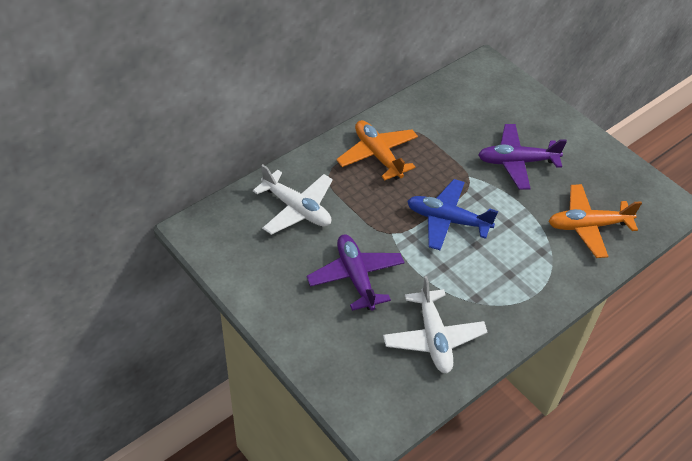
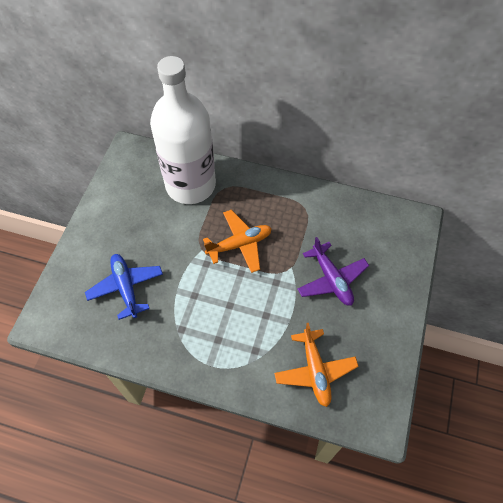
purple plane: [307,234,405,311] [478,124,567,190] = 2 -> [297,237,369,305] = 1
white bottle: none = 0 -> [150,56,216,204] = 1
white plane: [253,164,333,235] [383,276,487,373] = 2 -> none = 0

